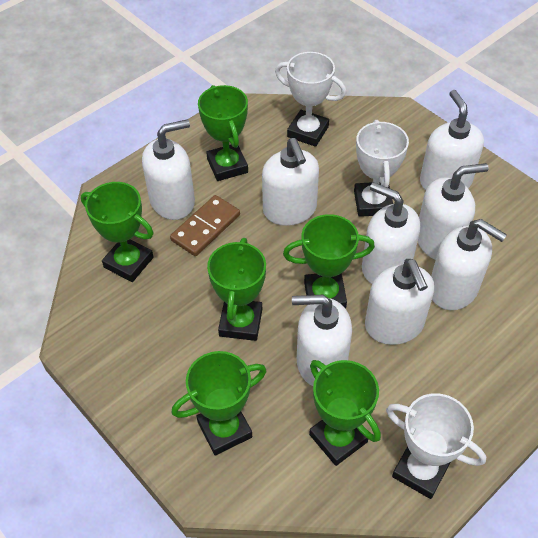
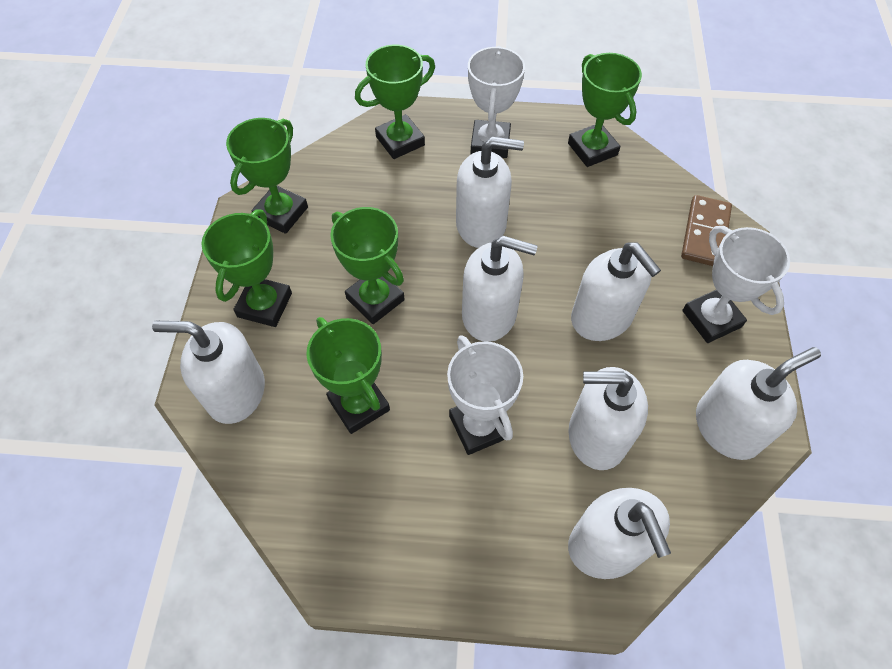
white soap dispenser: [142,119,195,220] [262,138,319,226] [292,295,352,386] [362,182,420,284] [365,259,434,345] [418,163,489,260] [420,90,484,190] [431,219,507,310] = 8 -> [152,321,265,424] [456,137,524,248] [462,236,538,342] [568,367,648,470] [568,488,671,579] [571,242,661,341] [696,347,821,460] = 7

